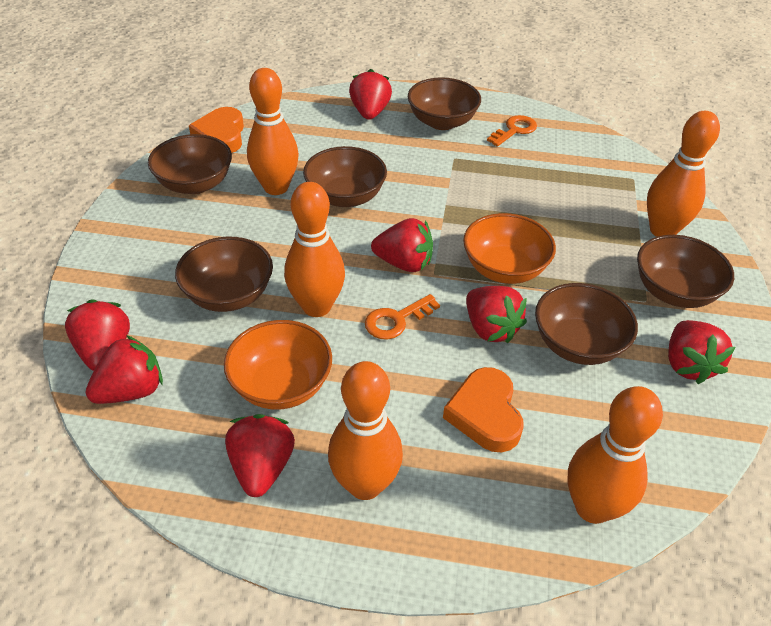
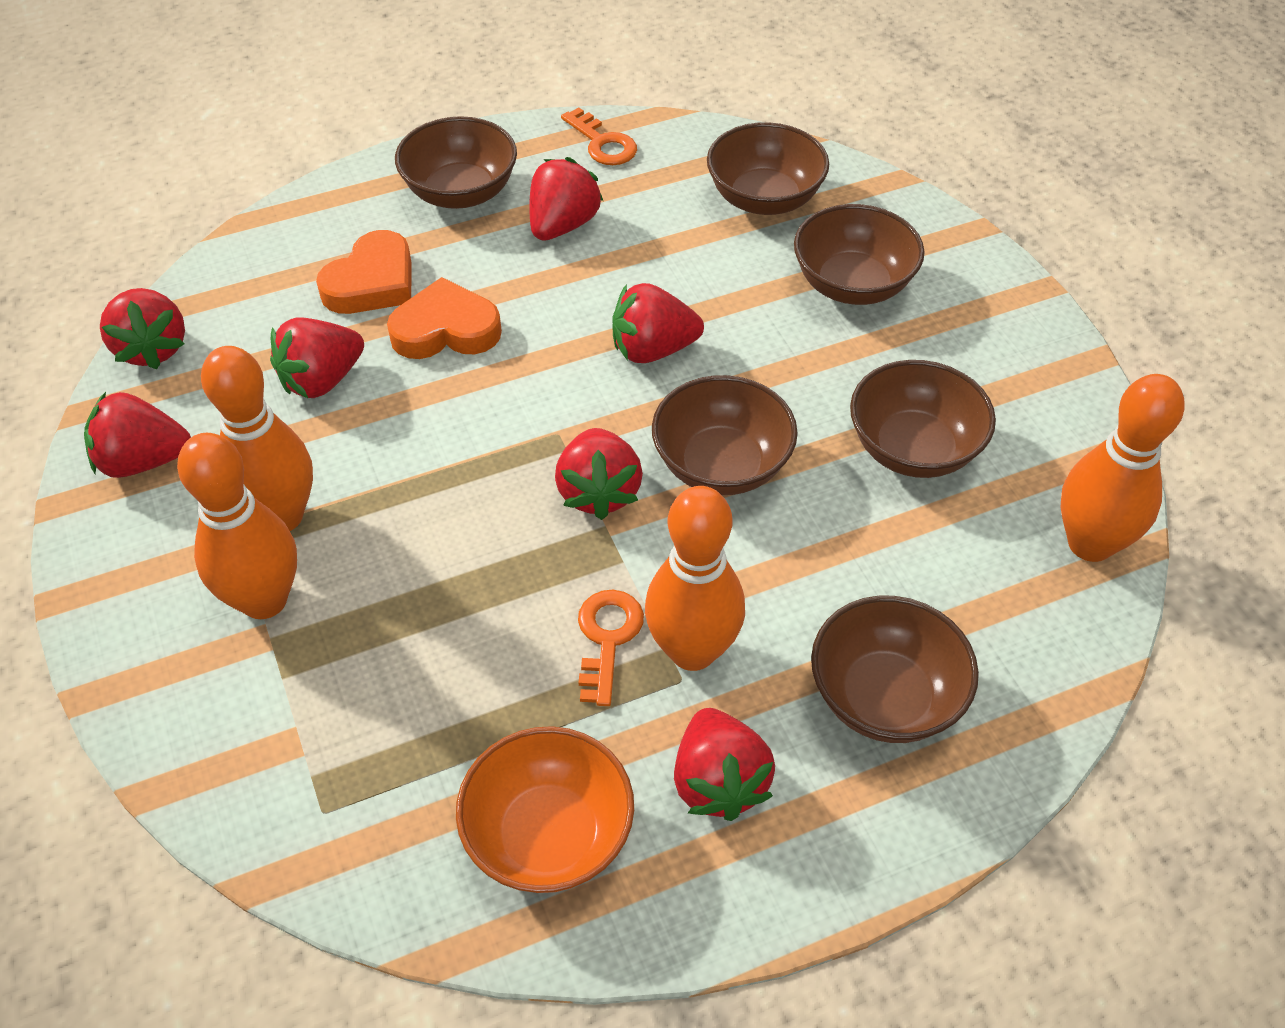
orange bowl: [224,320,332,410] [463,213,556,284] = 2 -> [456,726,634,893] = 1
orange bowling pin: [247,68,299,195] [284,182,345,317] [328,361,403,500] [568,386,663,524] [647,111,720,237] = 5 -> [177,433,297,619] [201,346,313,531] [645,486,745,671] [1061,374,1185,562] = 4

